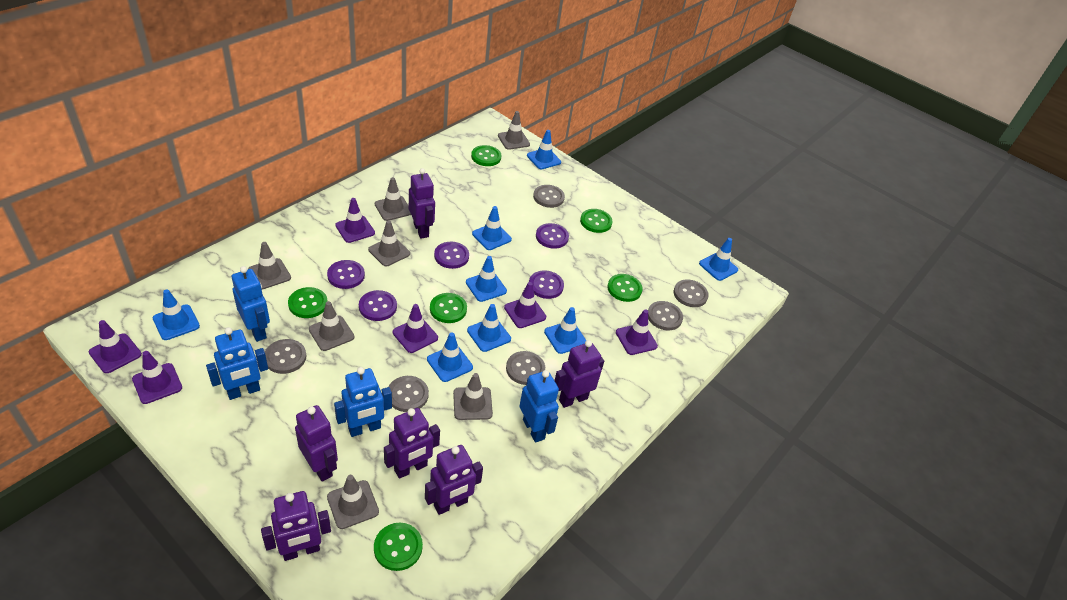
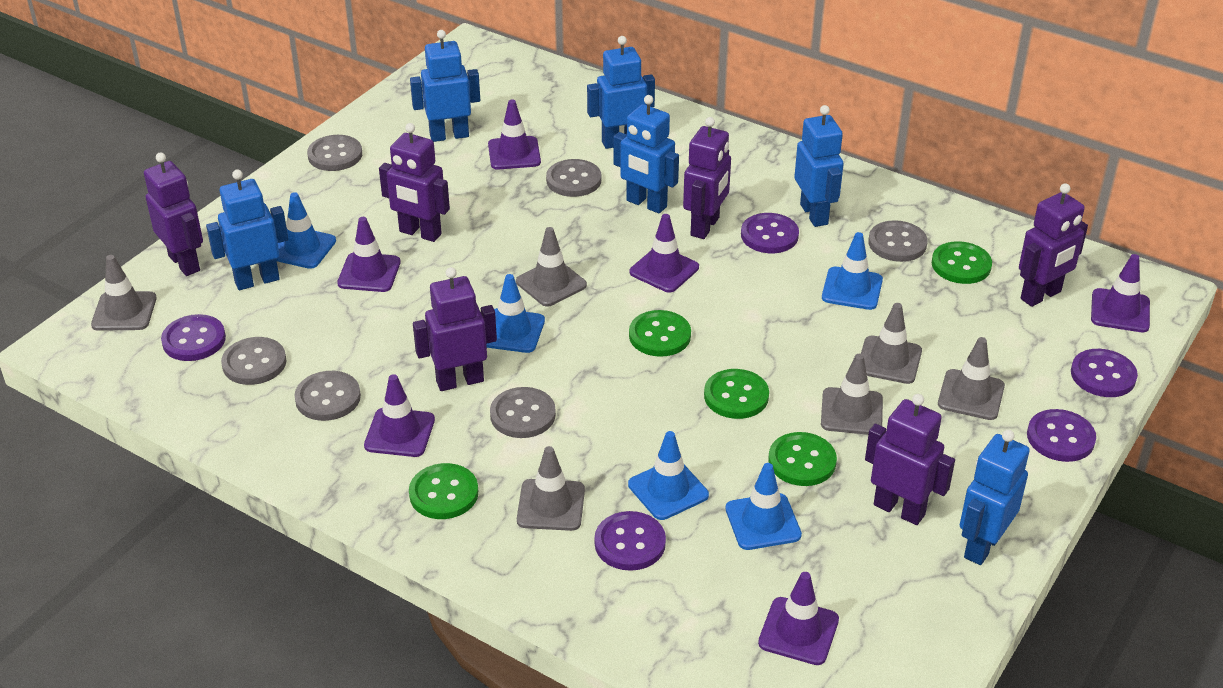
blue robot: [206,327,268,400] [232,266,270,342] [334,367,392,437] [520,370,559,443] = 4 -> [206,169,288,290] [410,30,480,142] [587,36,655,149] [614,95,679,214] [794,105,844,227] [960,430,1030,565] = 6
blue traffic cone: [153,289,200,340] [427,332,473,382] [466,256,507,302] [467,304,511,352] [472,206,512,250] [527,130,561,170] [544,307,587,354] [699,238,738,281] = 8 -> [276,192,336,269] [486,274,545,353] [628,431,709,520] [726,463,802,550] [822,232,883,310] = 5
green button: [288,287,328,318] [374,523,423,571] [430,293,467,323] [471,145,501,166] [580,209,613,233] [607,274,643,302] = 6 -> [409,463,478,519] [629,310,691,357] [704,369,769,419] [769,432,837,486] [932,241,992,284] = 5
grey traffic cone: [248,242,291,289] [309,301,354,351] [327,475,379,529] [368,220,410,266] [375,177,411,221] [453,373,493,420] [498,111,530,150] = 7 -> [91,255,157,331] [516,227,587,307] [517,446,585,531] [821,354,883,435] [861,303,922,384] [938,337,1005,420] = 6

